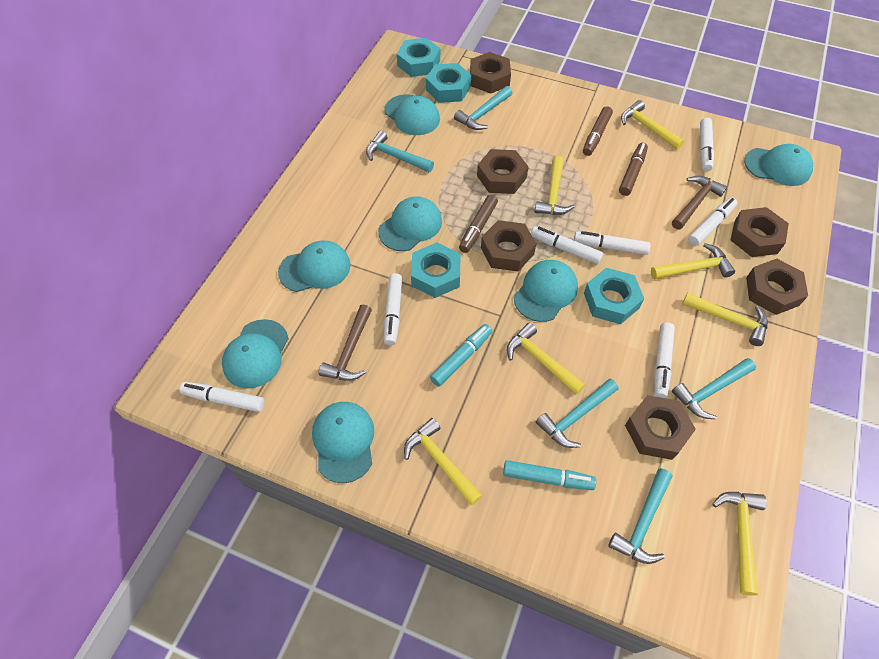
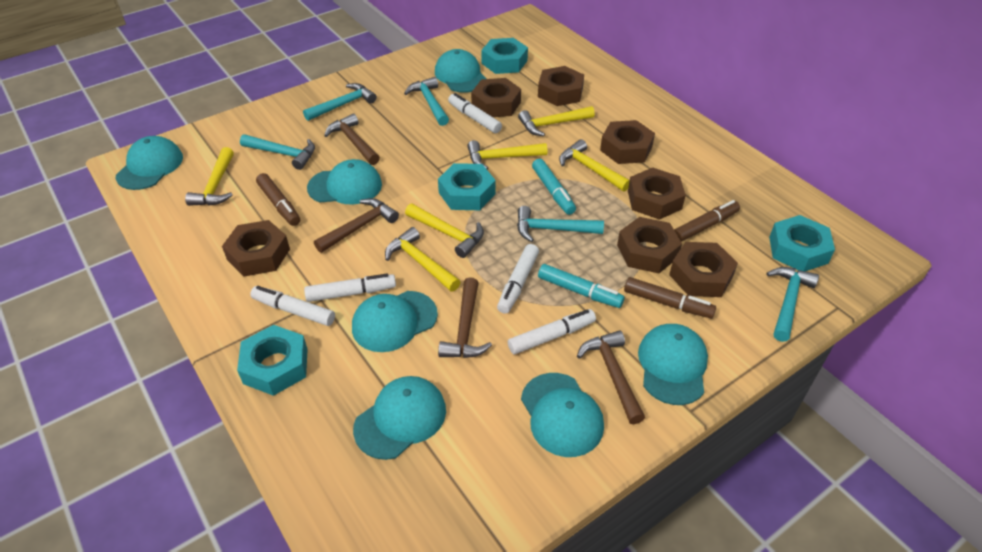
brown hammer: [318,305,372,381] [672,176,727,230] = 2 -> [314,198,399,253] [324,113,380,165] [438,277,492,358] [577,331,645,424] = 4
brown nut: [470,52,511,94] [477,149,529,194] [481,220,536,271] [625,395,696,460] [730,207,789,257] [746,259,808,315] = 6 -> [222,220,290,277] [471,78,521,117] [538,66,584,106] [600,120,655,164] [617,217,682,273] [628,167,686,220] [669,242,738,297] = 7
white marker: [179,382,265,412] [384,273,402,346] [531,226,603,264] [574,231,650,255] [654,322,675,398] [688,197,737,246] [700,118,714,172] = 7 -> [250,286,335,326] [304,274,396,302] [448,93,502,133] [497,244,539,314] [508,309,596,354] = 5
yellow hammer: [404,418,483,506] [507,323,585,395] [535,156,575,215] [621,100,684,150] [651,243,735,279] [682,293,768,346] [713,492,767,596] = 7 -> [185,147,234,206] [385,227,460,292] [405,204,484,258] [467,140,547,170] [518,106,595,136] [559,139,630,192] = 6

